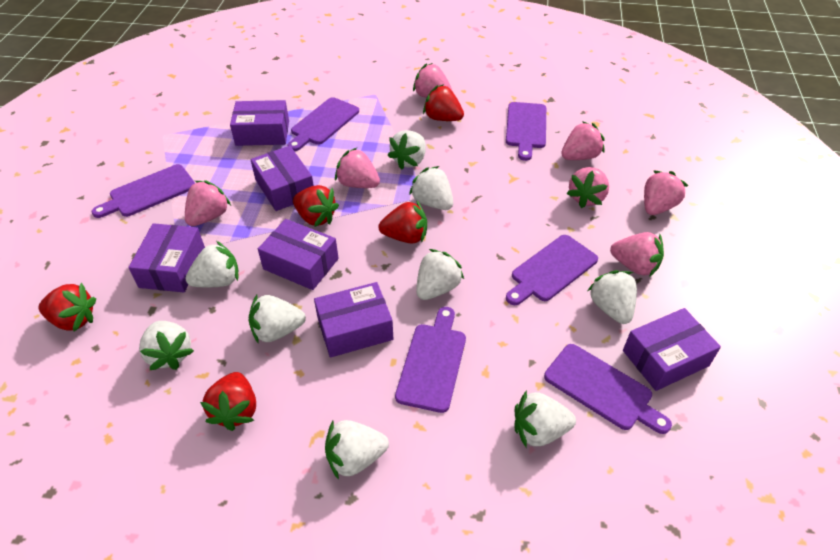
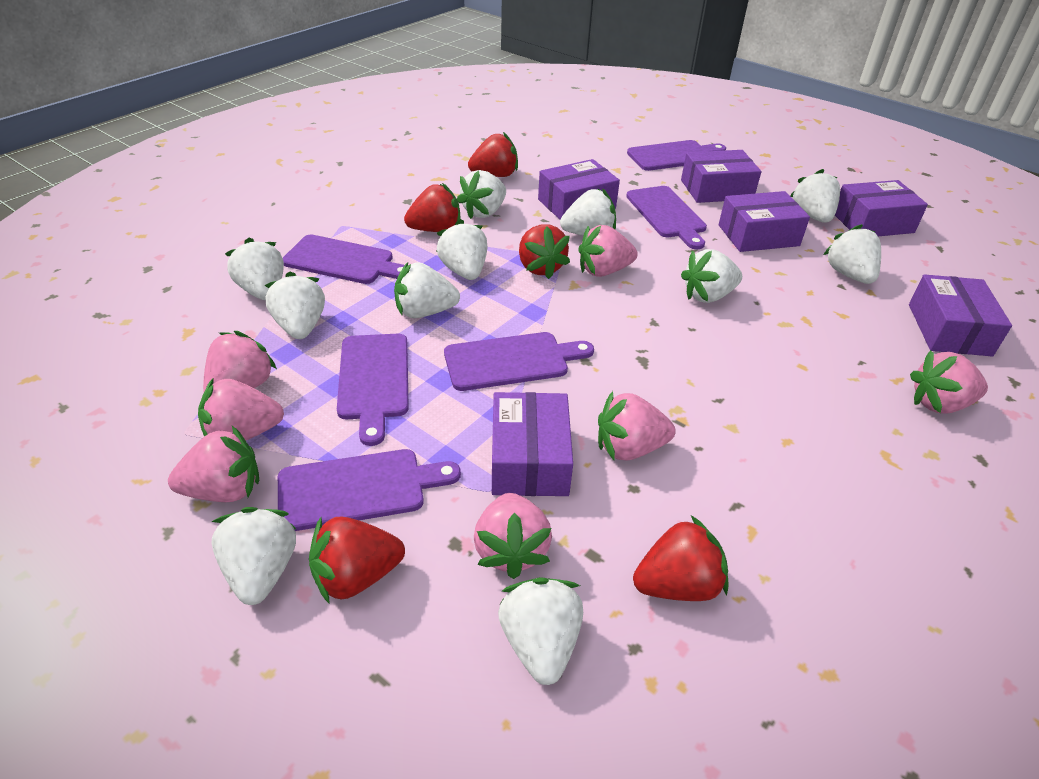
white strawberry: [139,321,194,370] [186,241,239,288] [249,295,306,344] [325,420,389,480] [387,130,426,170] [409,166,453,210] [416,249,464,300] [514,390,576,448] [588,270,637,324] = 9 -> [212,507,296,605] [225,238,284,300] [265,272,325,339] [394,262,460,318] [436,219,487,280] [457,170,506,219] [498,577,583,685] [560,188,616,236] [681,249,742,303] [790,169,840,223] [823,224,881,284] = 11

